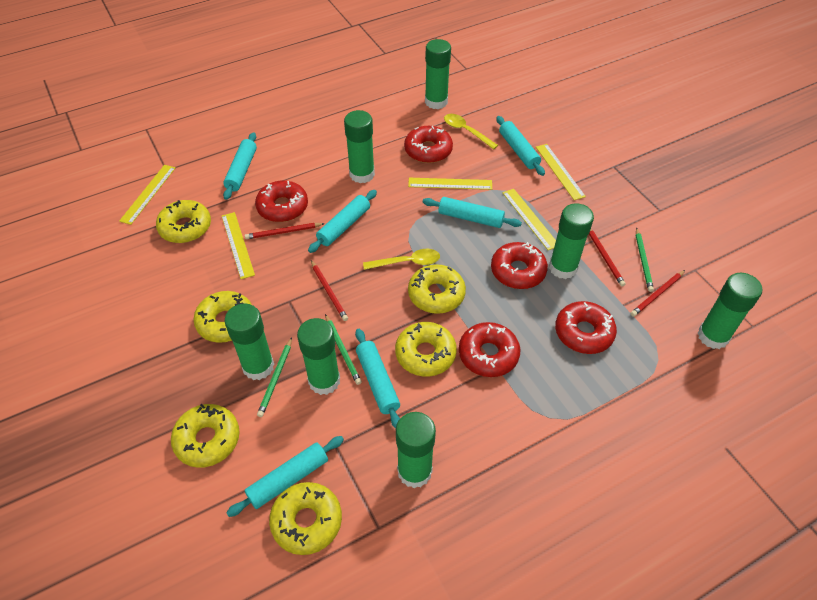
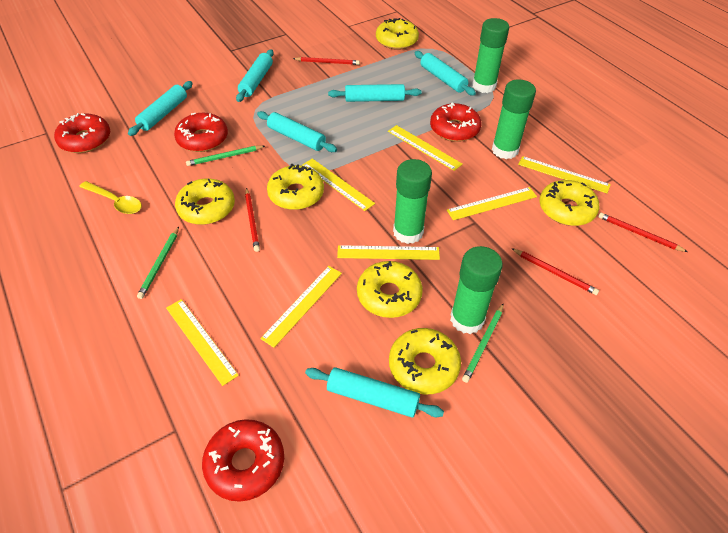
green glue stick: [224,304,274,380] [297,318,340,395] [344,110,375,183] [396,412,436,488] [425,39,451,109] [549,203,594,279] [697,273,762,349] = 7 -> [393,159,432,244] [450,246,503,334] [472,18,509,93] [492,79,536,159] = 4
red donut: [255,180,308,222] [404,126,453,163] [459,322,520,377] [491,242,548,289] [555,301,617,354] = 5 -> [54,113,110,153] [174,113,228,152] [202,419,284,502] [430,102,482,142] = 4
yellow ruler: [119,165,176,225] [222,212,255,279] [408,178,492,190] [503,189,556,250] [536,144,586,200] = 5 -> [166,299,239,386] [260,266,342,348] [302,158,375,211] [337,245,440,260] [388,125,463,171] [447,187,537,220] [518,156,611,193] = 7
yellow spoon: [363,249,440,270] [444,114,498,150] = 2 -> [79,181,142,214] = 1

